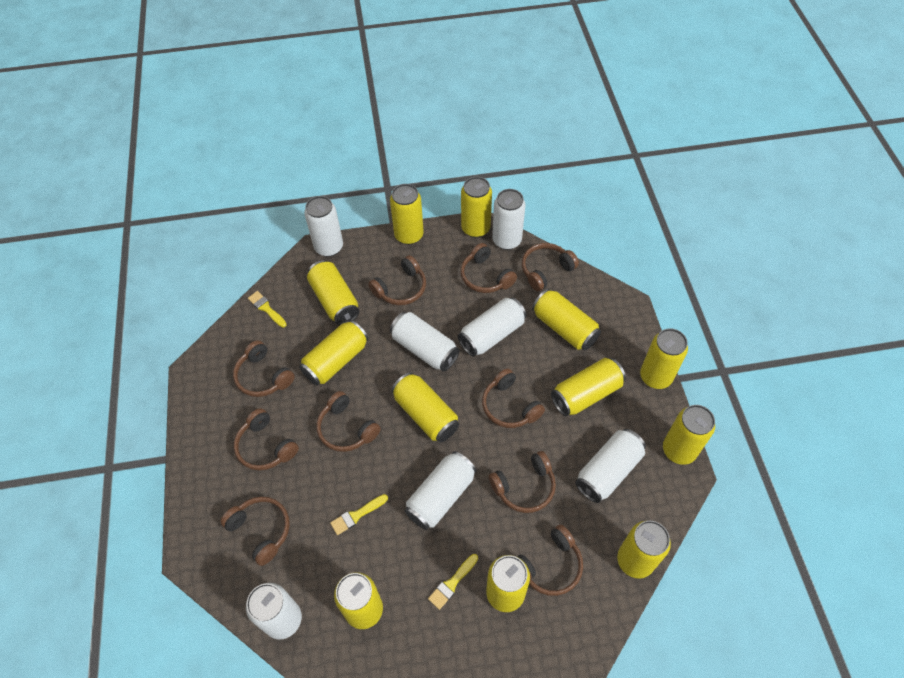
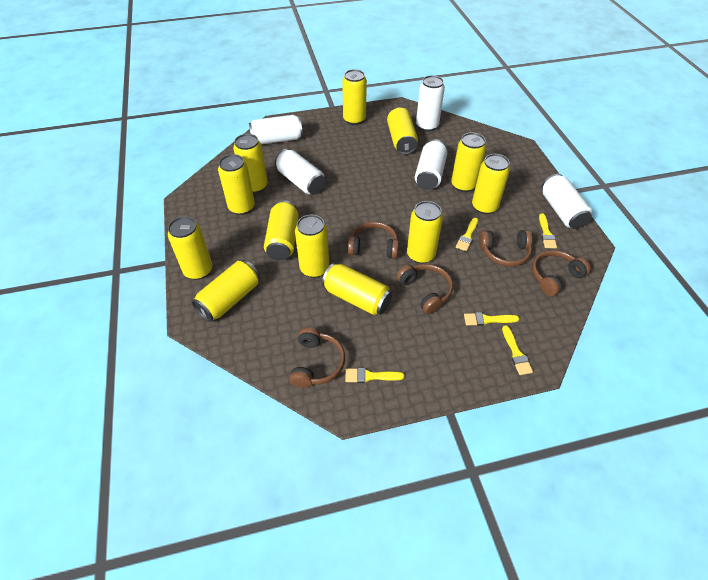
brown headphones: [220,496,290,566] [233,340,295,397] [234,408,299,471] [316,391,381,452] [368,255,426,305] [461,243,517,293] [482,368,545,428] [489,451,556,513] [518,525,583,596] [522,243,579,291] = 10 -> [289,327,345,388] [348,222,399,259] [397,264,453,314] [479,230,532,267] [532,250,591,296] = 5
white can: [246,583,302,640] [304,196,343,257] [390,312,460,372] [405,451,476,530] [458,297,526,357] [492,189,525,250] [575,429,646,503] = 7 -> [249,115,303,144] [275,149,325,195] [415,139,447,190] [416,75,445,132] [542,174,592,229] = 5
yellow brush: [248,291,287,328] [330,494,388,535] [428,554,478,610] = 3 -> [345,368,405,383] [456,218,478,251] [464,312,519,326] [502,325,533,375] [539,213,557,248] = 5

